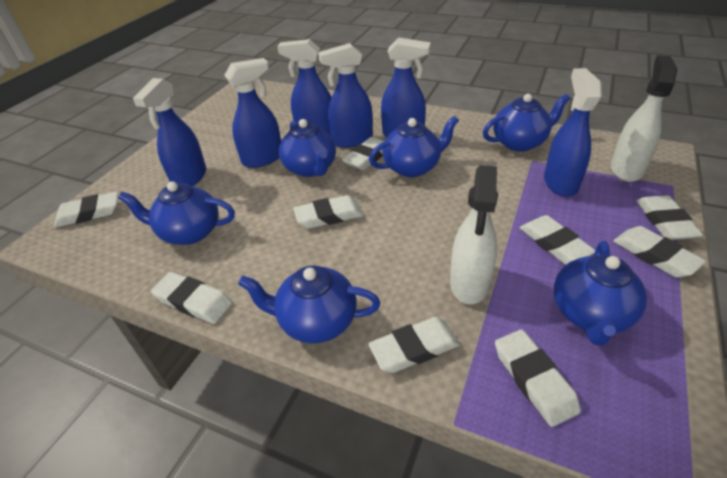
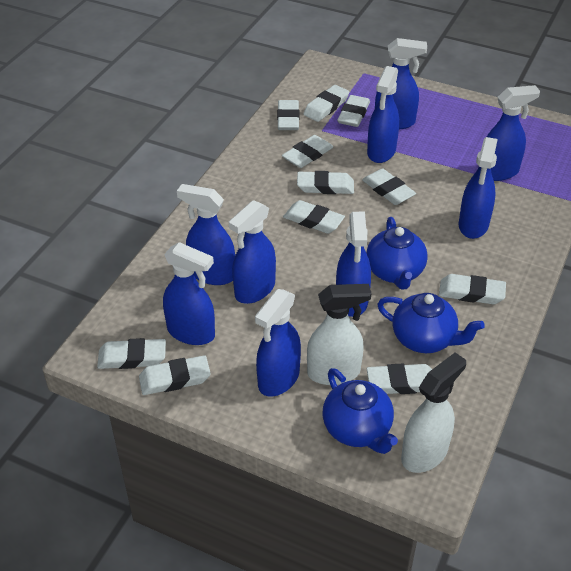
blue spray bottle: [133,78,206,186] [224,58,281,168] [277,39,332,136] [318,43,373,148] [381,37,431,137] [544,68,602,197] = 6 -> [163,242,215,345] [177,184,235,285] [229,200,276,304] [255,289,301,397] [336,212,371,317] [367,66,399,163] [375,38,427,129] [459,137,497,239] [487,85,540,181] = 9
blue teapot: [118,181,235,245] [238,265,380,343] [279,119,336,177] [369,116,459,177] [483,94,570,152] [554,241,647,346] = 6 -> [323,368,398,454] [366,217,428,290] [377,293,485,353] = 3
white eraser: [54,191,118,228] [151,272,232,324] [293,195,363,229] [342,137,385,170] [368,317,460,373] [495,329,581,427] [520,215,595,265] [613,226,706,278] [636,195,703,240] = 9 -> [97,338,166,369] [139,355,211,395] [277,100,299,130] [282,135,333,168] [283,200,345,234] [297,171,354,194] [303,85,349,122] [337,95,370,127] [362,169,416,205] [367,363,432,394] [439,274,506,304] = 11

